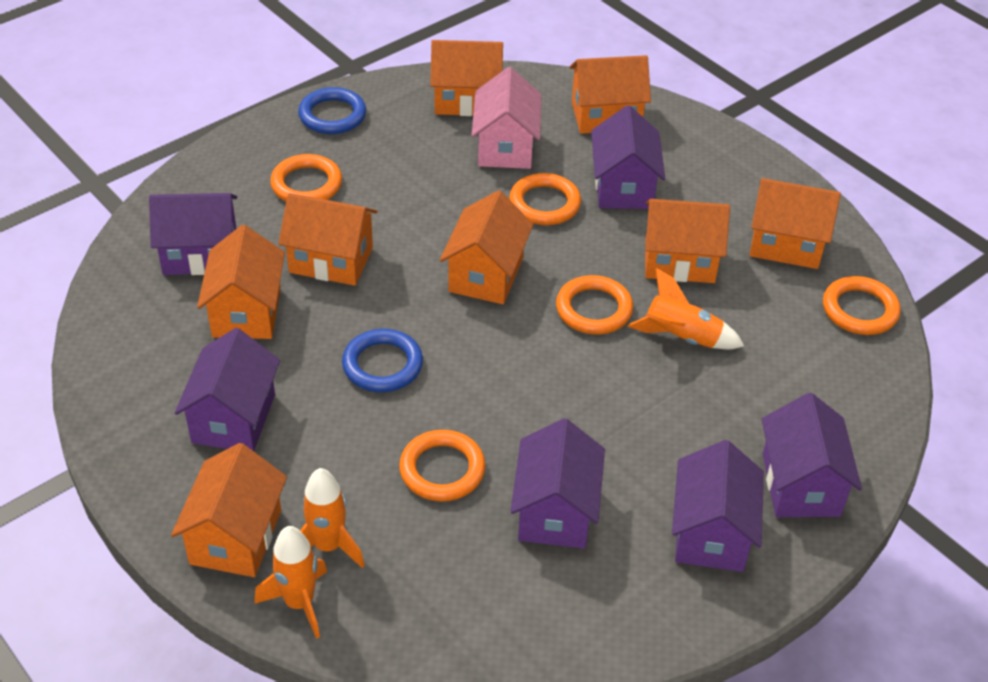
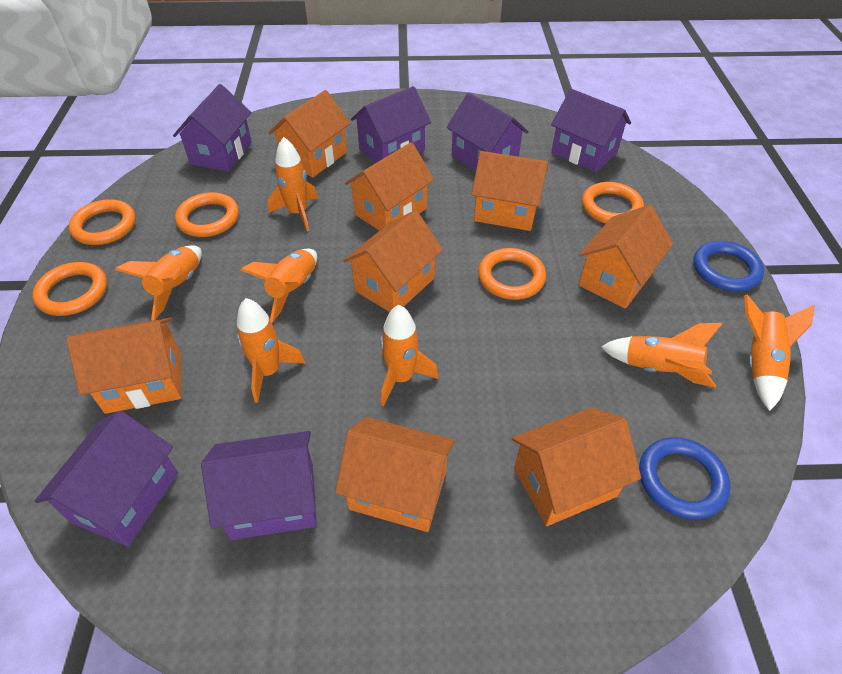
orange rocket: [254,526,327,639] [300,468,365,568] [627,268,744,349] = 3 -> [115,245,202,320] [237,298,305,403] [241,249,317,323] [268,137,318,231] [380,305,439,406] [601,323,723,388] [744,295,815,411] = 7
pink house: [472,67,542,169] = 1 -> none = 0

